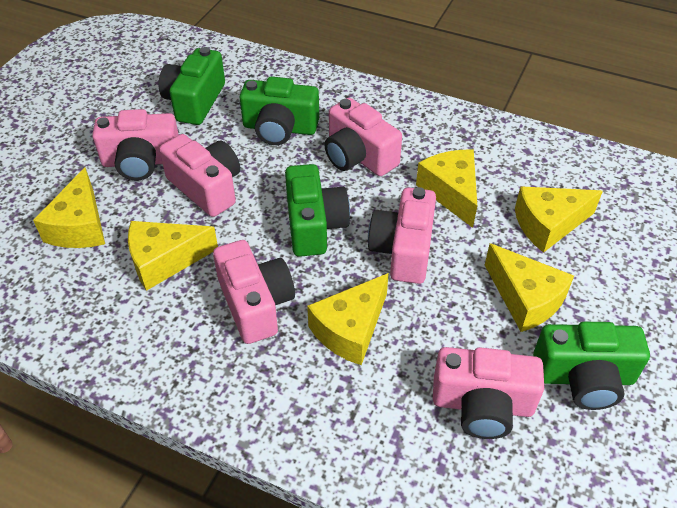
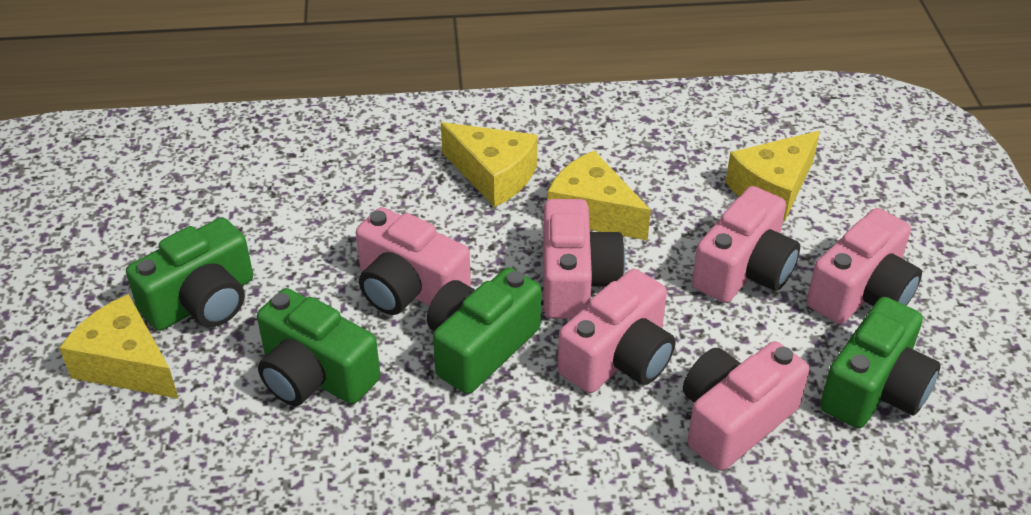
yellow cheese: [33,167,105,248] [128,221,218,291] [307,273,389,365] [416,150,477,228] [485,243,574,332] [515,186,603,253] = 6 -> [59,294,179,399] [441,122,538,207] [547,151,651,241] [725,131,820,221] = 4

